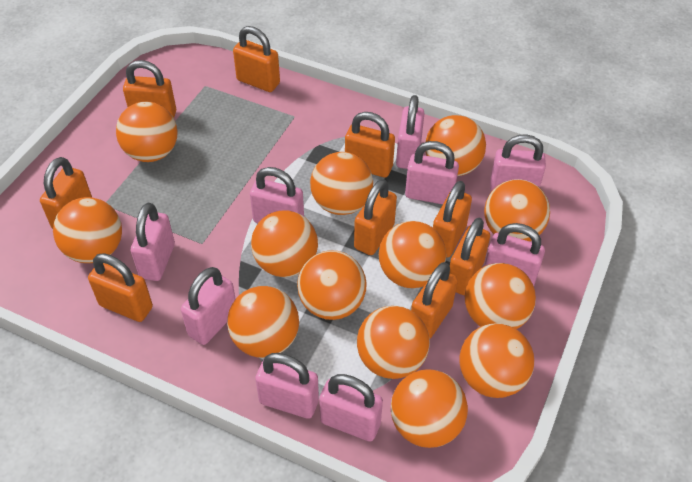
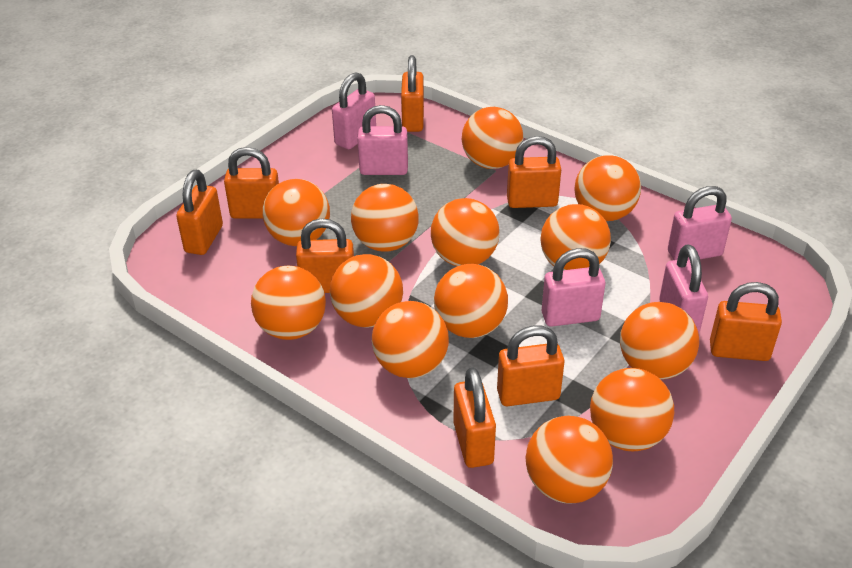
orange padlock: [40,157,92,229] [88,253,153,322] [123,60,176,118] [233,26,280,92] [345,112,395,177] [354,179,397,255] [411,262,458,339] [433,181,472,258] [450,218,490,295] = 9 -> [176,170,223,255] [224,147,279,219] [296,219,354,293] [401,55,424,132] [453,367,496,468] [497,325,564,406] [507,136,561,208] [710,282,782,361] = 8
pink padlock: [131,203,175,281] [181,267,236,345] [250,167,304,223] [255,353,319,419] [319,374,383,442] [396,95,425,169] [405,141,459,204] [485,223,545,286] [490,134,546,192] = 9 -> [332,72,376,149] [357,105,408,175] [542,248,605,327] [659,244,708,333] [668,186,732,260] = 5

